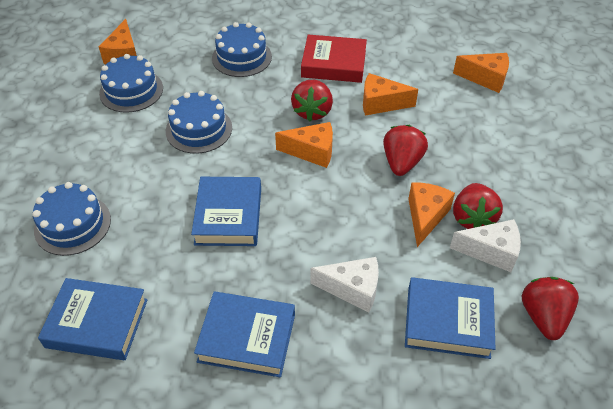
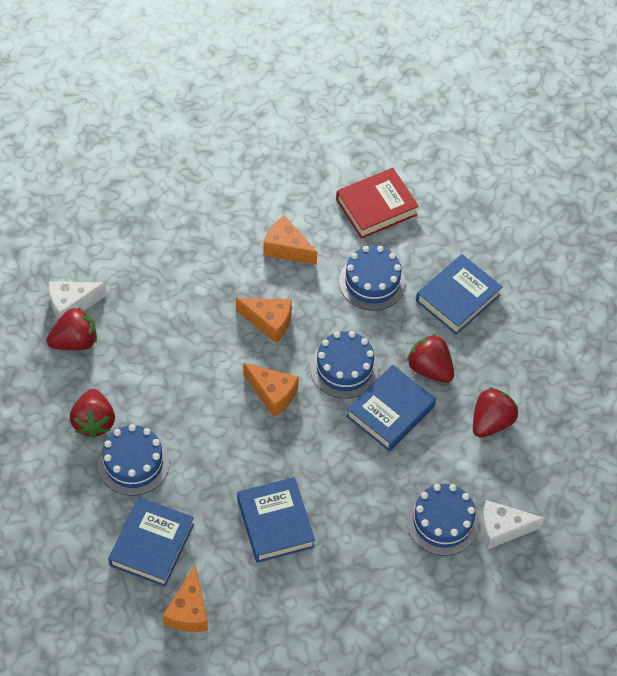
orange cheese: [99,19,137,64] [275,122,333,168] [363,73,418,116] [408,182,455,247] [453,53,509,93] = 5 -> [163,565,208,632] [236,298,292,343] [243,363,299,417] [263,215,317,265] = 4

